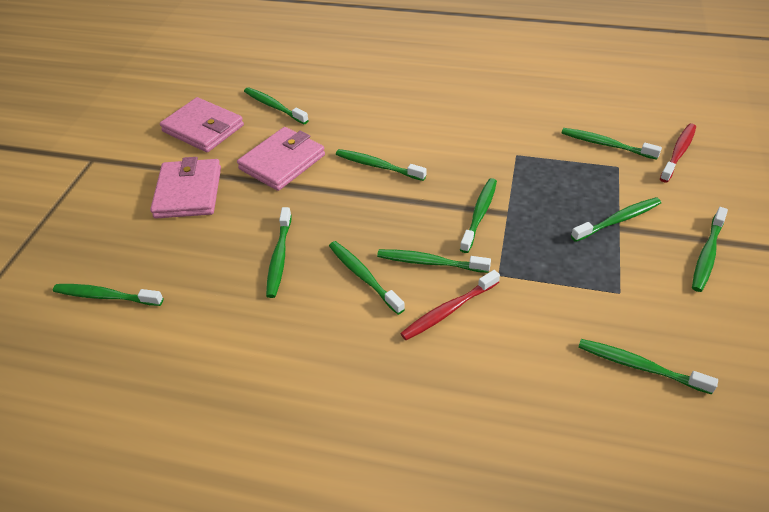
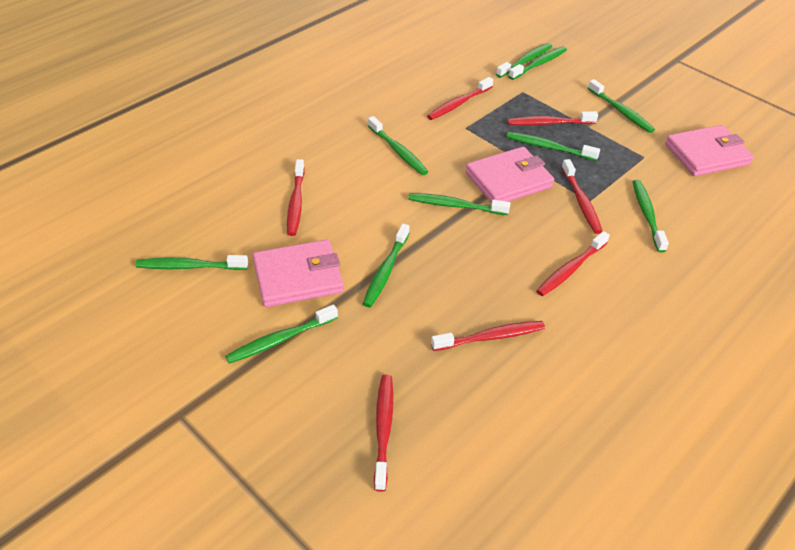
green toothbrush: [53,284,163,306] [244,87,309,124] [266,207,292,298] [329,241,405,315] [336,149,427,181] [377,249,491,273] [460,178,497,253] [561,128,662,160] [571,197,661,242] [578,339,718,394] [692,207,728,292] = 11 -> [135,255,248,270] [225,304,338,364] [363,224,409,307] [368,116,428,175] [408,193,510,215] [496,43,552,78] [506,132,600,161] [509,46,567,80] [588,79,655,133] [632,180,669,252] = 10
red toothbrush: [400,270,500,340] [660,123,696,182] = 2 -> [287,159,305,236] [374,375,393,492] [427,77,493,120] [431,321,545,351] [507,111,598,126] [536,231,610,296] [561,159,603,234] = 7

